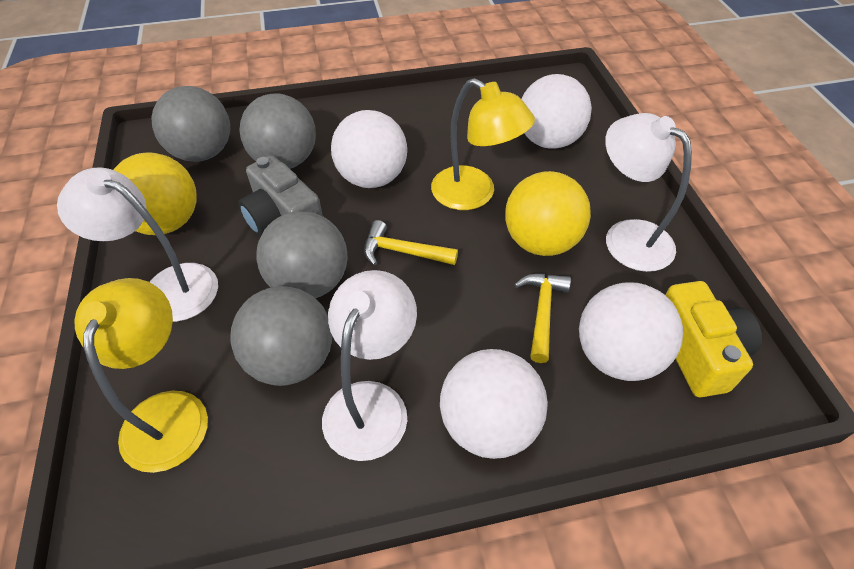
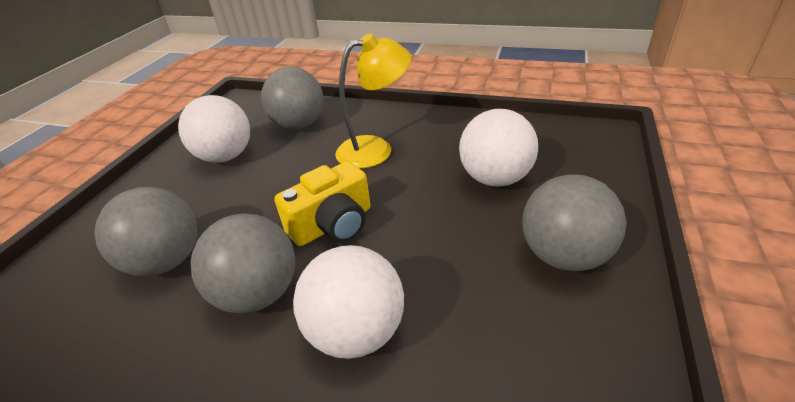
grey camera: [238,155,323,237] = 1 -> none = 0
white ball: [331,110,407,188] [440,349,548,459] [521,74,592,149] [579,282,683,381] = 4 -> [178,95,250,163] [293,245,404,359] [459,109,538,187] = 3
white lamp: [57,167,218,322] [322,270,417,461] [605,113,692,272] = 3 -> none = 0
yellow ball: [113,152,197,235] [505,171,591,256] = 2 -> none = 0
yellow hammer: [364,220,458,266] [514,274,571,363] = 2 -> none = 0
yellow lamp: [75,278,208,473] [431,78,535,210] = 2 -> [335,33,411,169] = 1

